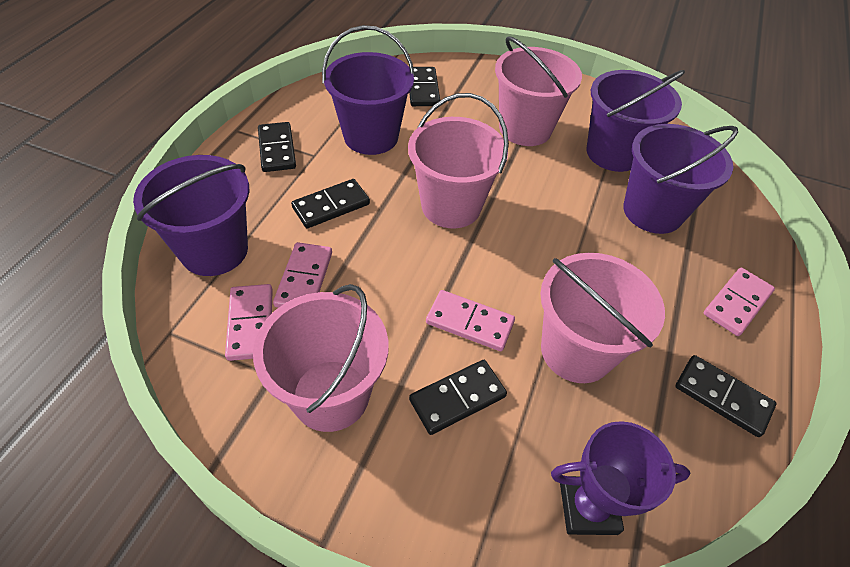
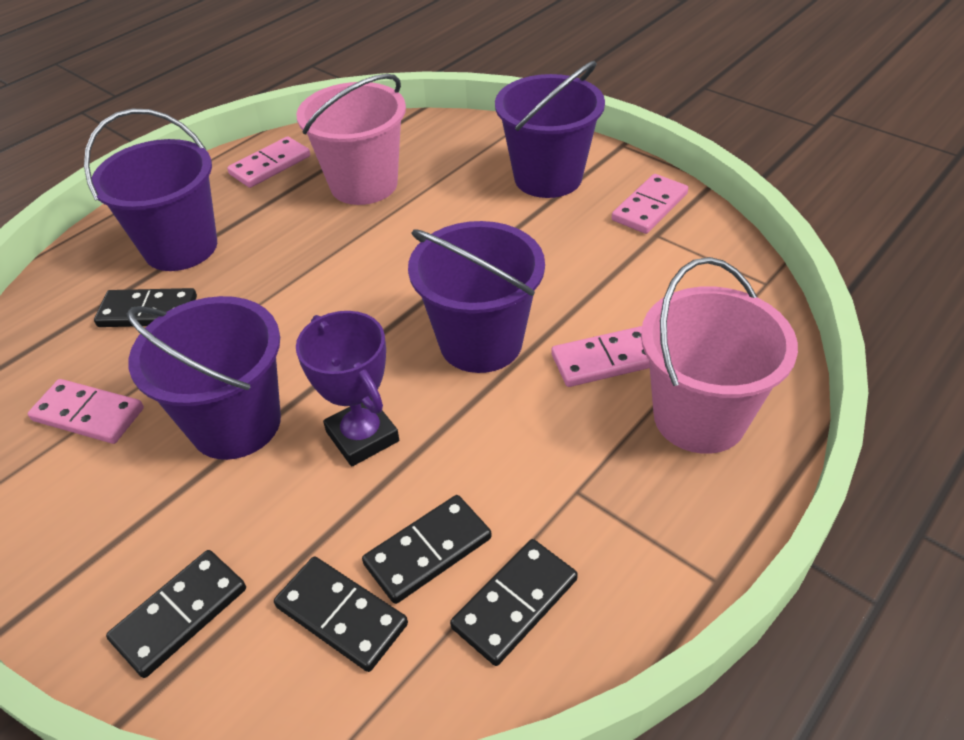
pink bucket: [253,284,389,432] [408,93,509,228] [495,36,582,146] [540,253,665,383] = 4 -> [296,74,406,205] [641,257,798,454] = 2

